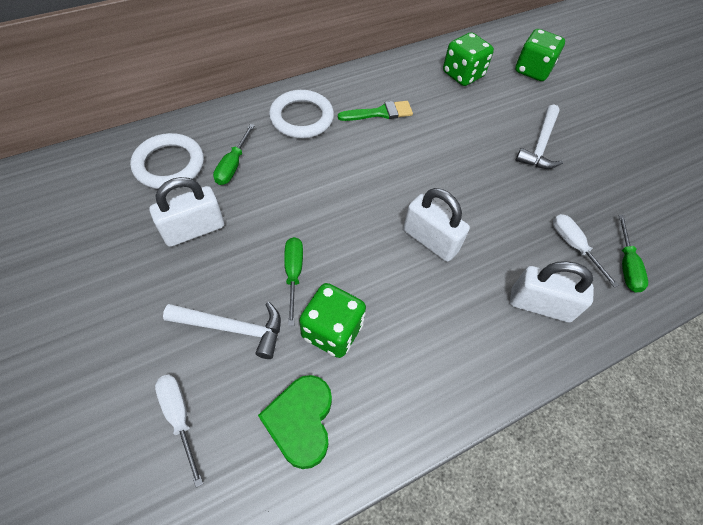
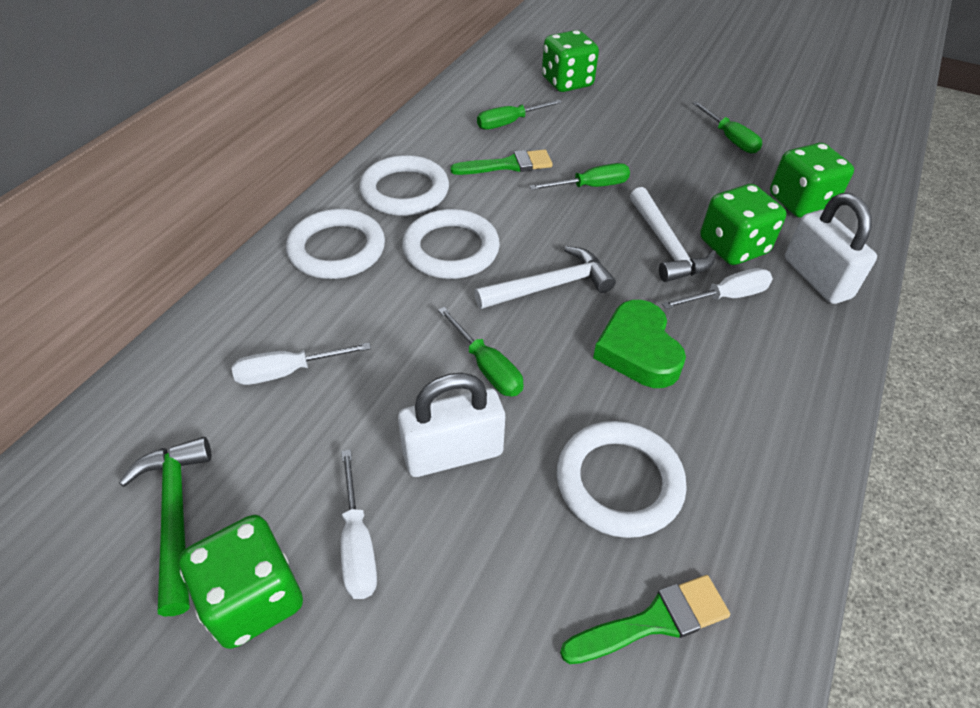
green brush: [338,101,413,121] = 1 -> [450,150,553,175] [560,575,730,664] = 2
green dice: [299,283,366,358] [443,32,494,86] [515,29,565,81] = 3 -> [179,515,303,649] [542,30,599,92] [700,184,786,265] [770,143,854,218] = 4
green hammer: none = 0 -> [119,437,211,616] = 1
green screwdriver: [213,124,255,185] [284,237,303,326] [618,215,648,293] = 3 -> [438,307,524,397] [477,100,562,130] [529,163,630,190] [692,101,762,154] = 4
white padlock: [149,177,224,247] [403,188,470,262] [510,261,594,323] = 3 -> [398,373,505,477] [785,193,877,304] = 2
white ring: [130,133,204,189] [269,90,334,138] = 2 -> [286,209,385,279] [359,155,449,216] [402,209,500,279] [557,421,687,538] = 4
white screwdriver: [155,375,203,488] [553,214,619,288] = 2 -> [232,342,371,385] [341,449,377,599] [662,268,773,309] = 3

